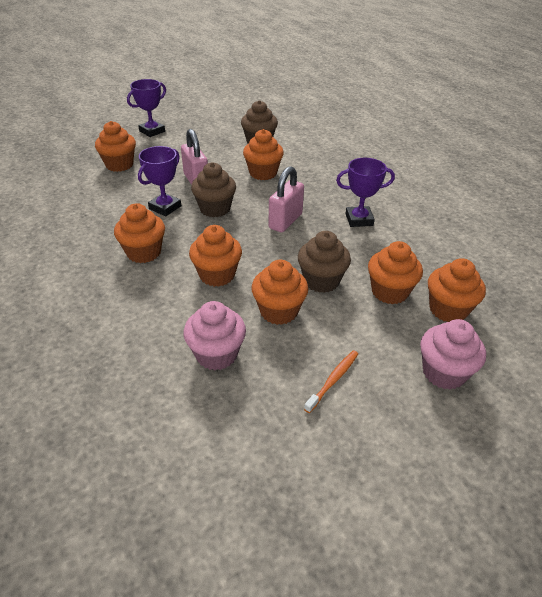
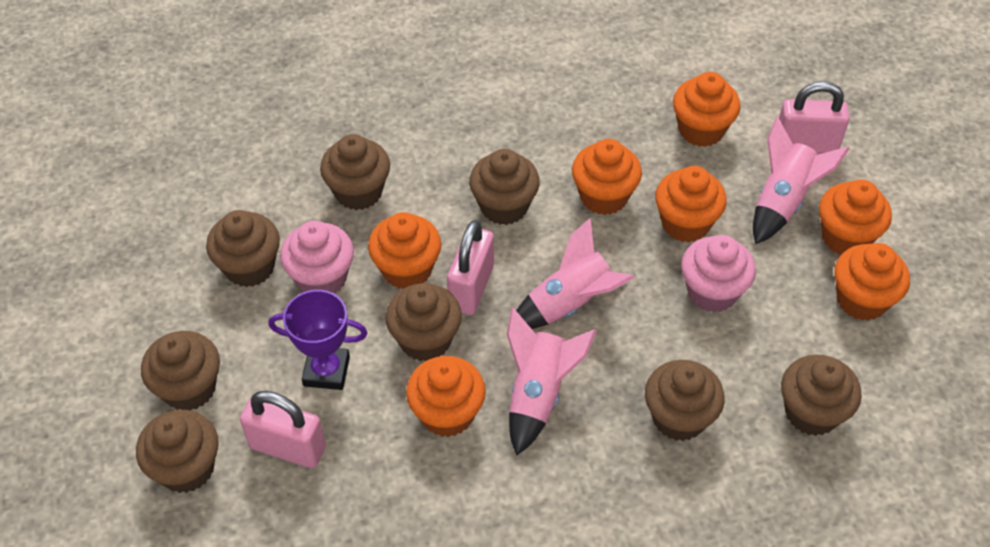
brown cupcake: [191,162,236,217] [241,100,278,144] [298,231,351,293] = 3 -> [136,410,219,493] [141,331,220,411] [206,210,280,287] [320,134,390,210] [385,283,462,361] [469,149,540,225] [645,360,725,441] [781,355,862,436] = 8
orange toothbrush: [304,351,358,413] = 1 -> none = 0
pink padlock: [181,129,208,185] [268,166,304,232] = 2 -> [240,391,326,468] [447,220,494,315] [779,81,850,153] = 3
pink rocket: none = 0 -> [507,307,597,456] [516,217,634,329] [753,116,850,244] = 3
purple trophy: [127,79,166,137] [138,146,181,216] [336,158,395,227] = 3 -> [268,290,367,390] = 1

